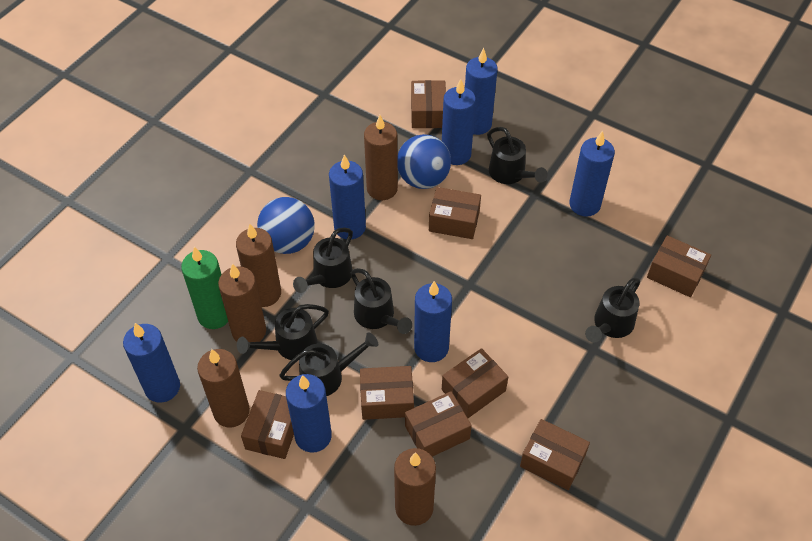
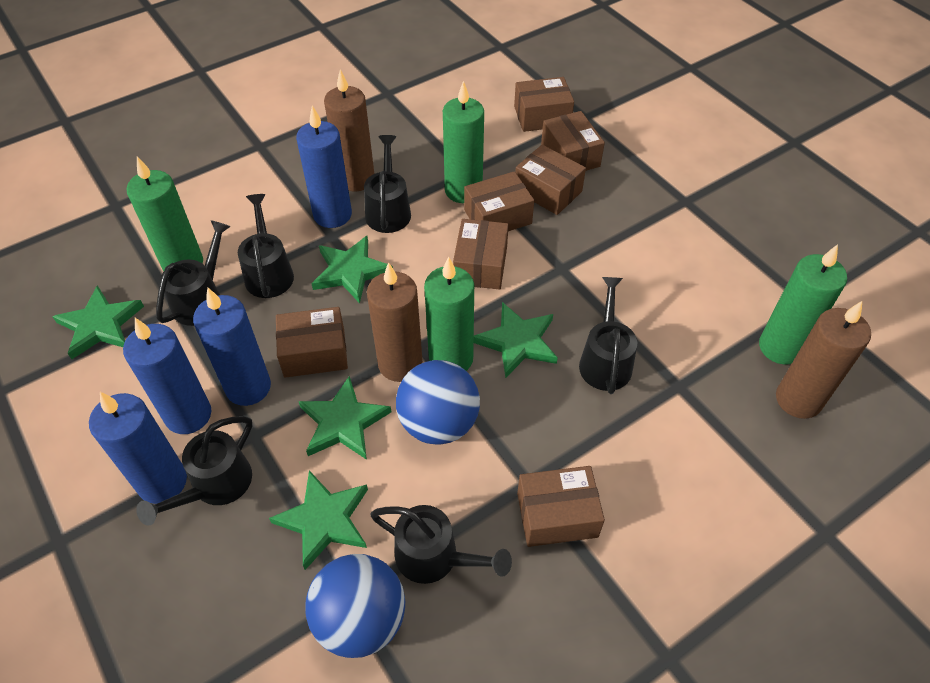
blue candle: [123,323,180,403] [286,374,332,453] [329,154,366,239] [414,281,452,362] [442,79,476,165] [465,48,498,135] [569,131,615,217] = 7 -> [89,392,187,504] [123,318,211,434] [193,288,271,406] [296,106,352,228] = 4
brown box: [241,390,294,459] [360,366,414,420] [405,391,472,457] [411,80,446,128] [429,187,481,239] [442,348,508,418] [520,419,590,490] [647,235,711,297] = 8 -> [276,307,348,378] [453,219,509,290] [464,171,534,231] [514,77,574,132] [515,145,586,215] [517,466,605,547] [541,111,605,171] = 7
brown candle: [197,349,250,427] [218,264,266,342] [236,224,281,307] [364,115,398,200] [394,448,436,526] = 5 -> [324,69,374,192] [367,262,423,382] [776,301,871,419] = 3
green candle: [181,247,228,329] = 1 -> [126,157,203,271] [424,257,474,371] [443,81,484,203] [759,244,847,365] = 4
green star: none = 0 -> [52,285,144,359] [269,470,368,570] [298,376,391,460] [311,236,393,303] [474,302,558,378] = 5

